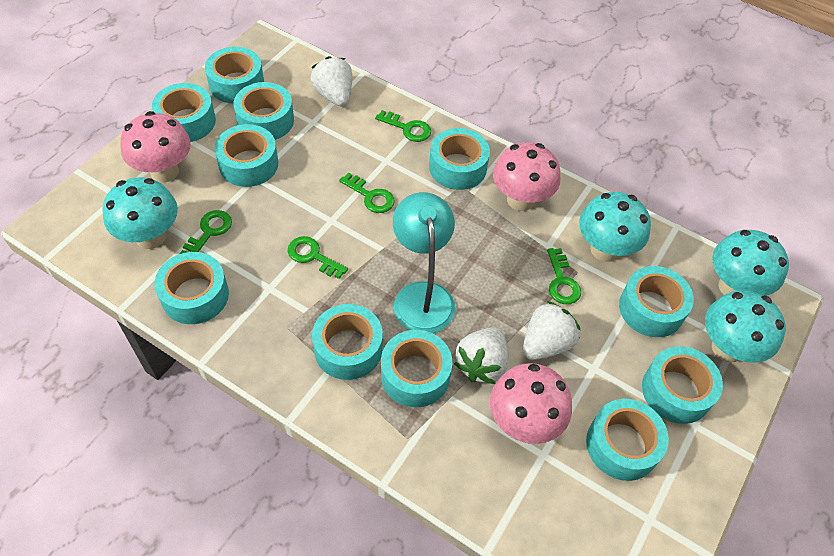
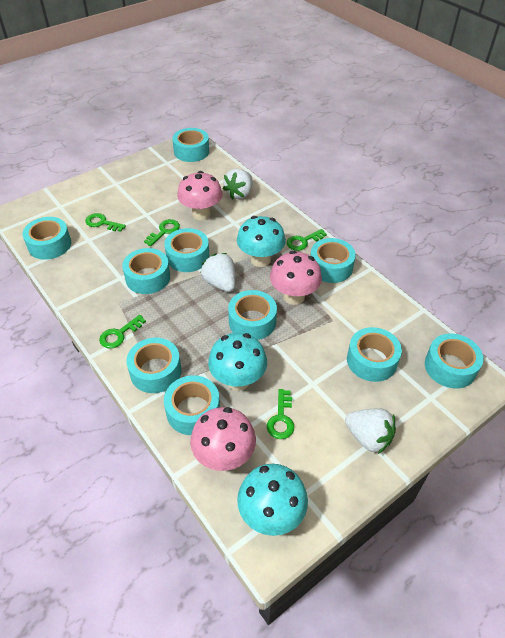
turquoise lamp: [393,192,455,333] = 1 -> none = 0
turquoise mushroom: [102,177,178,249] [579,192,651,262] [705,290,786,363] [712,230,789,296] = 4 -> [208,333,267,391] [237,216,286,267] [237,464,308,536] = 3
turquoise tape: [152,83,216,142] [154,252,229,324] [205,47,264,103] [215,124,278,187] [234,82,294,140] [312,304,383,380] [381,330,452,407] [429,128,490,190] [586,399,669,481] [619,266,694,337] [642,346,723,424] = 11 -> [22,217,71,260] [122,248,170,294] [126,338,181,393] [164,228,210,272] [164,375,220,435] [172,128,209,162] [228,290,277,340] [310,238,356,283] [347,327,402,382] [425,333,484,388] = 10

